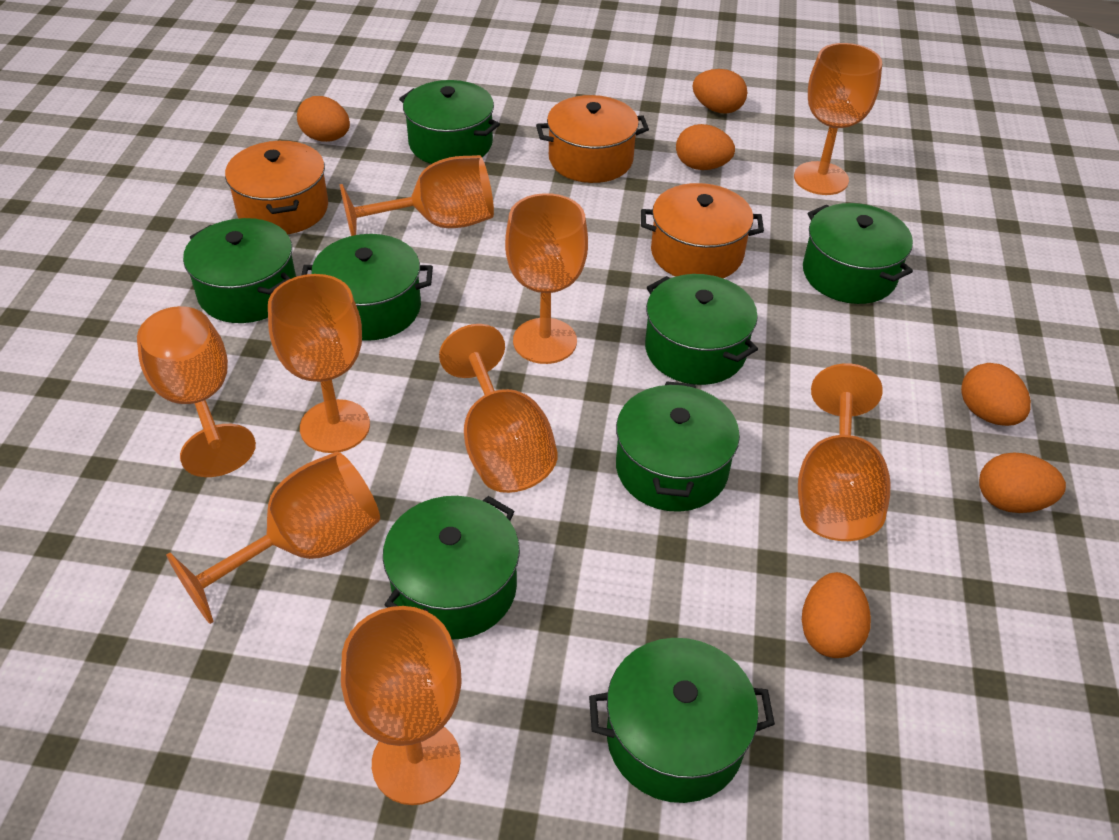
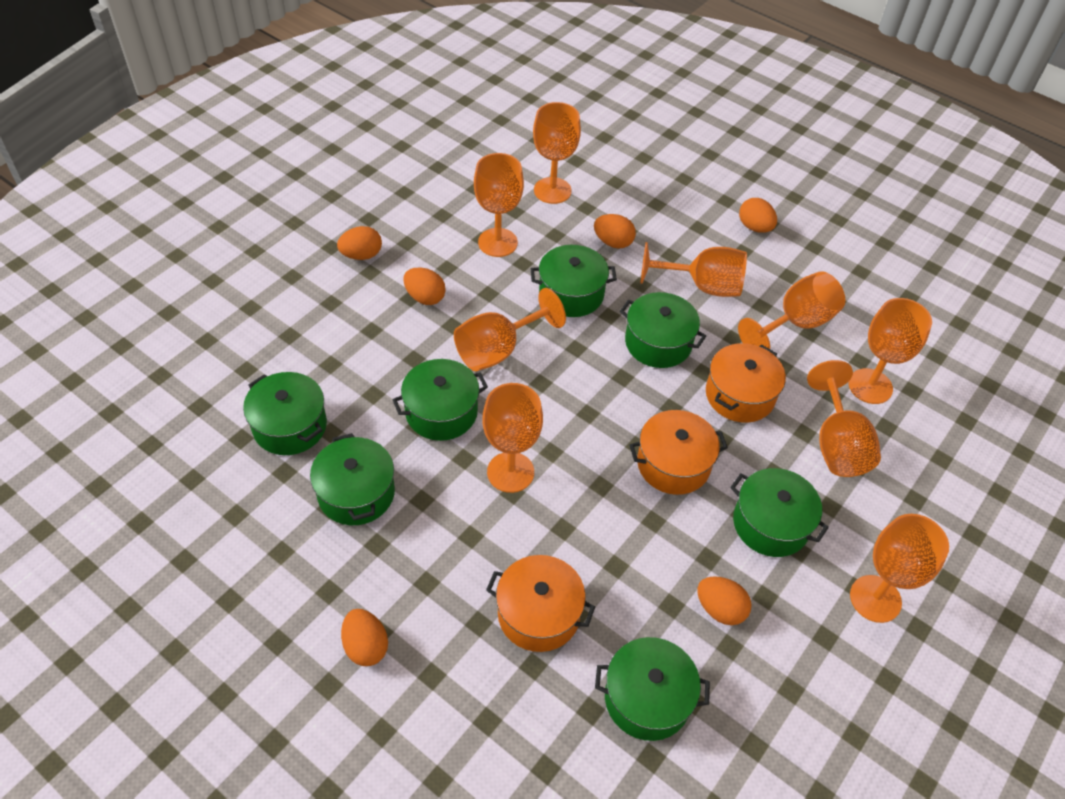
green pot: [183,218,296,323] [302,234,433,341] [383,496,520,639] [399,80,500,164] [589,638,775,803] [616,381,740,512] [645,274,758,385] [803,203,913,304] = 8 -> [243,372,327,455] [310,433,395,525] [393,359,488,441] [531,245,617,317] [595,637,710,741] [620,292,706,368] [730,468,829,557] = 7

